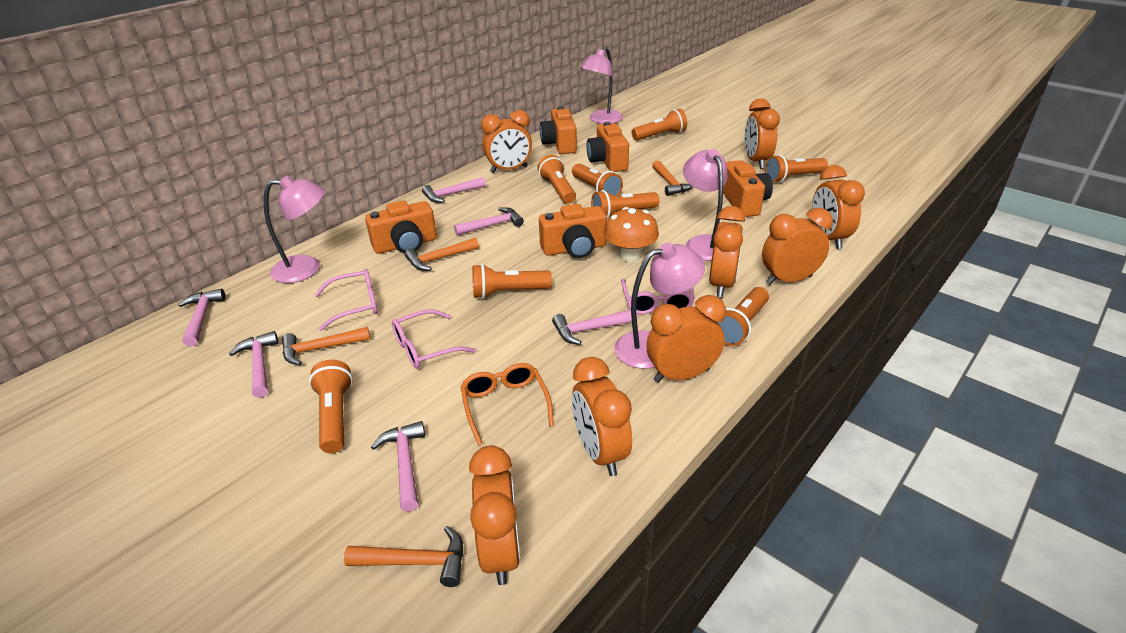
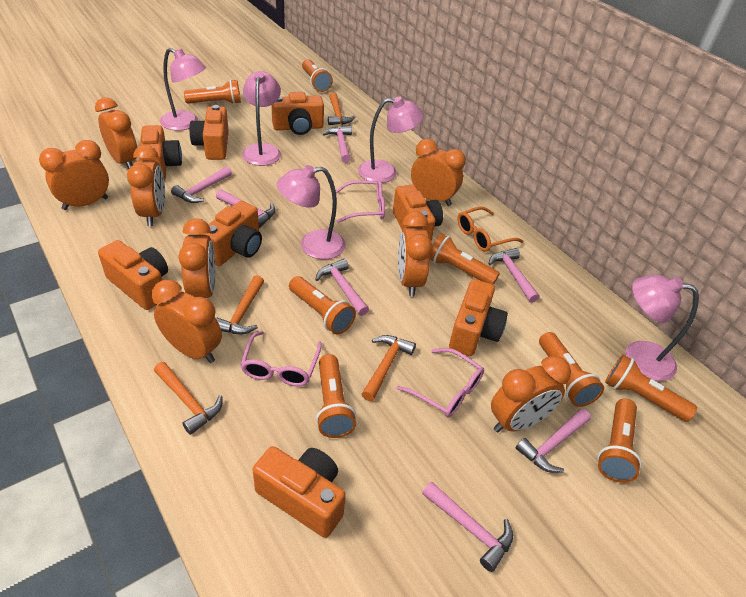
orange camera: [365,200,437,254] [539,204,607,258] [540,106,577,154] [586,122,629,172] [723,160,773,217] = 5 -> [98,240,168,310] [139,125,182,181] [189,105,229,160] [199,201,262,266] [252,446,346,538] [271,92,324,135] [393,185,443,241] [449,279,508,356] = 8
orange mushroom: [604,207,659,262] = 1 -> none = 0
pink hammer: [178,289,225,346] [229,331,278,398] [371,421,425,512] [422,177,486,203] [454,207,524,236] [552,310,638,345] = 6 -> [171,166,232,203] [216,189,276,228] [315,259,369,316] [323,126,352,163] [422,481,513,572] [488,248,540,303] [516,409,591,473] = 7
pink lamp: [264,176,325,283] [580,48,623,124] [614,243,705,369] [683,149,728,261] = 4 -> [160,48,206,131] [242,71,281,166] [277,165,346,259] [358,96,424,183] [625,275,699,381] = 5

